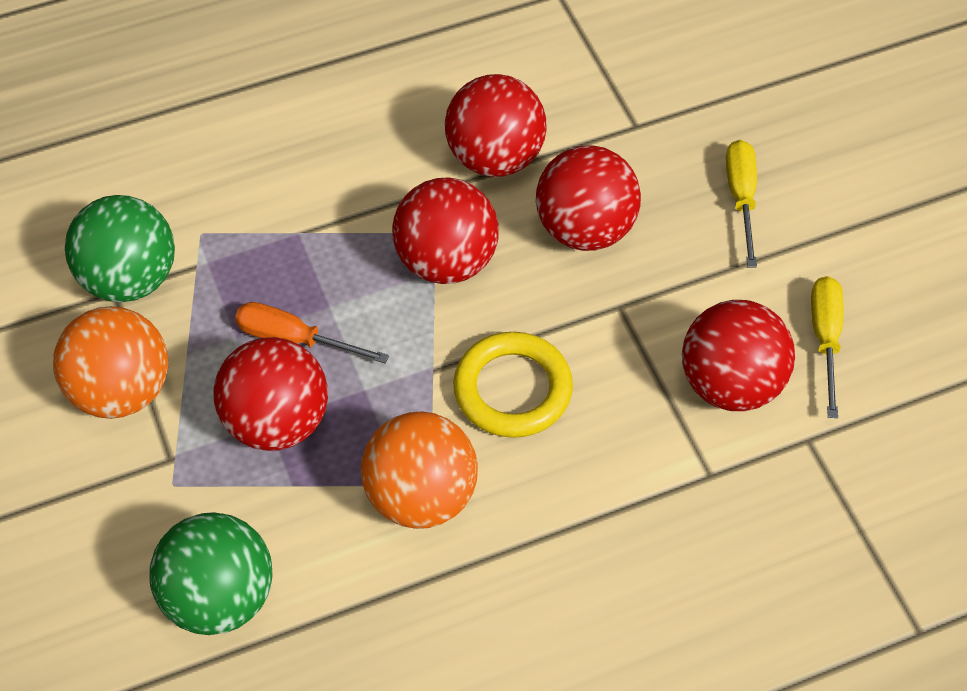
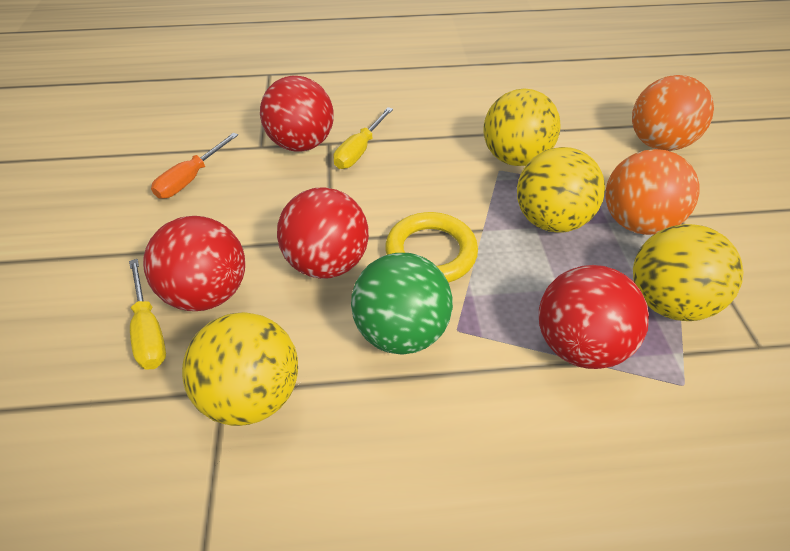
green ball: [65,195,175,302] [149,512,273,635] = 2 -> [351,253,453,355] = 1
red ball: [213,337,328,451] [392,177,499,284] [445,74,547,177] [536,145,641,251] [682,300,795,411] = 5 -> [143,216,245,311] [260,76,334,152] [277,187,369,279] [539,265,649,369] = 4
yellow ball: none = 0 -> [182,312,298,426] [483,88,561,166] [517,147,605,233] [633,224,744,321] = 4

